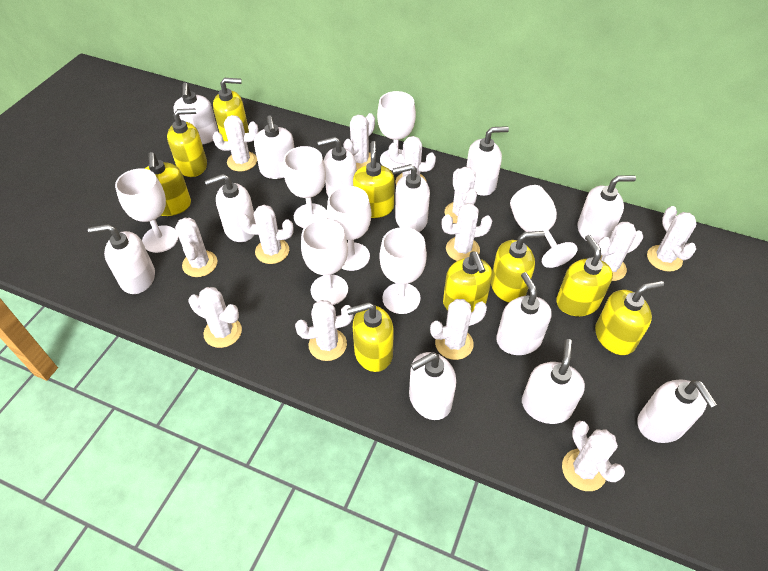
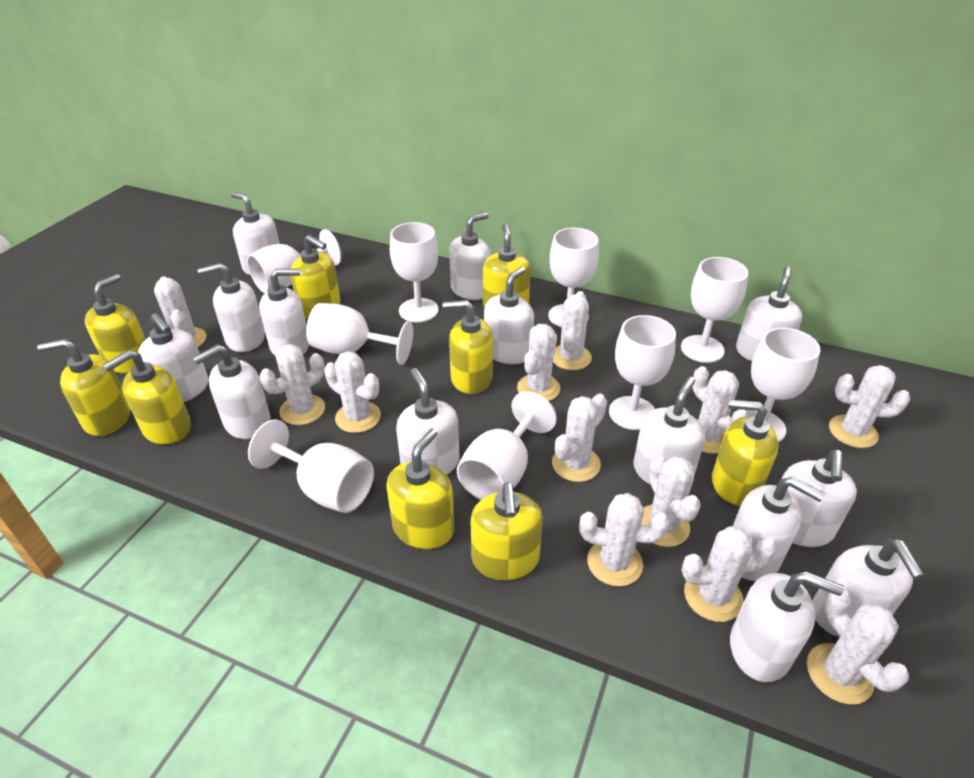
white cactus: [175,218,217,277] [189,287,242,348] [213,115,258,171] [239,205,293,264] [295,300,354,361] [343,113,375,170] [389,136,436,185] [430,299,487,360] [442,203,492,261] [444,167,477,223] [562,421,625,491] [598,222,643,281] [647,206,696,272] = 13 -> [154,276,206,347] [259,344,325,425] [324,351,381,433] [517,324,560,401] [552,394,607,482] [553,291,592,370] [579,493,669,586] [641,456,701,547] [681,526,776,622] [692,366,748,454] [807,589,909,704] [829,365,910,448] = 12
white goblet: [115,169,178,253] [283,146,327,228] [301,219,348,305] [327,186,371,271] [377,91,416,171] [379,227,427,314] [510,185,578,268] = 7 -> [247,229,341,293] [248,419,374,513] [306,303,413,365] [390,222,439,322] [457,391,557,500] [548,228,599,327] [609,315,676,430] [681,257,748,363] [745,328,821,442] = 9
white soap dispenser: [88,224,155,294] [173,82,218,145] [205,174,256,242] [254,115,295,179] [317,137,357,197] [393,164,430,232] [409,352,456,420] [466,126,509,196] [496,272,552,355] [522,339,585,424] [578,176,636,244] [637,380,718,443] = 12 -> [138,313,208,402] [193,344,271,439] [197,263,265,352] [230,192,280,275] [259,269,309,356] [396,368,459,475] [449,212,491,300] [484,267,534,365] [633,377,705,485] [730,571,844,682] [733,477,825,581] [736,267,802,361] [782,450,857,547] [812,539,924,637] = 14

